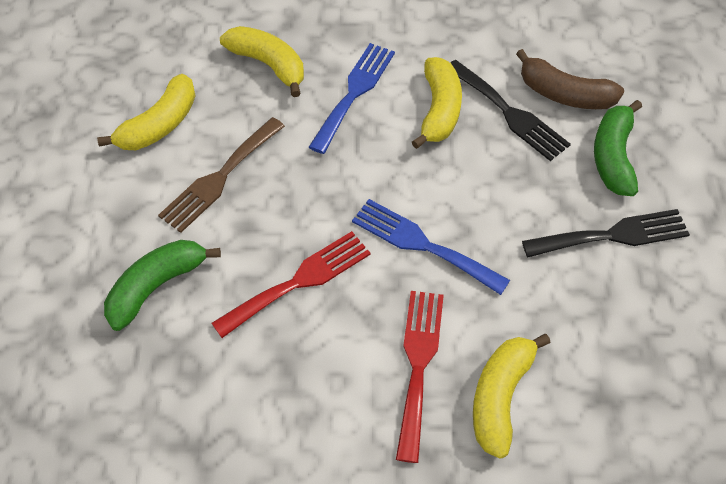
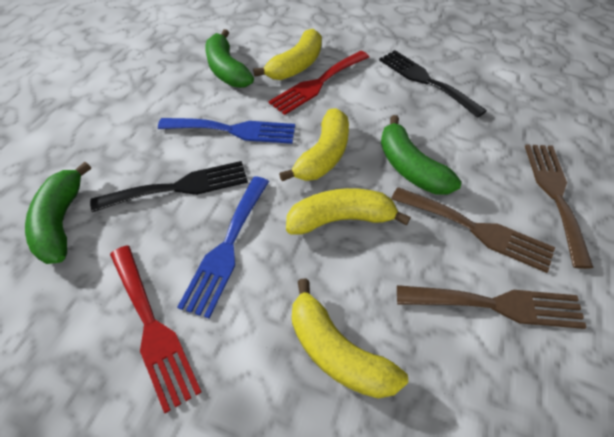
brown banana: [516,49,624,109] = 1 -> none = 0
brown fork: [158,117,285,233] = 1 -> [391,187,555,273] [397,285,587,329] [525,145,594,269] = 3
green banana: [104,240,221,331] [594,100,642,196] = 2 -> [25,162,91,264] [205,29,254,88] [381,115,461,195] = 3

